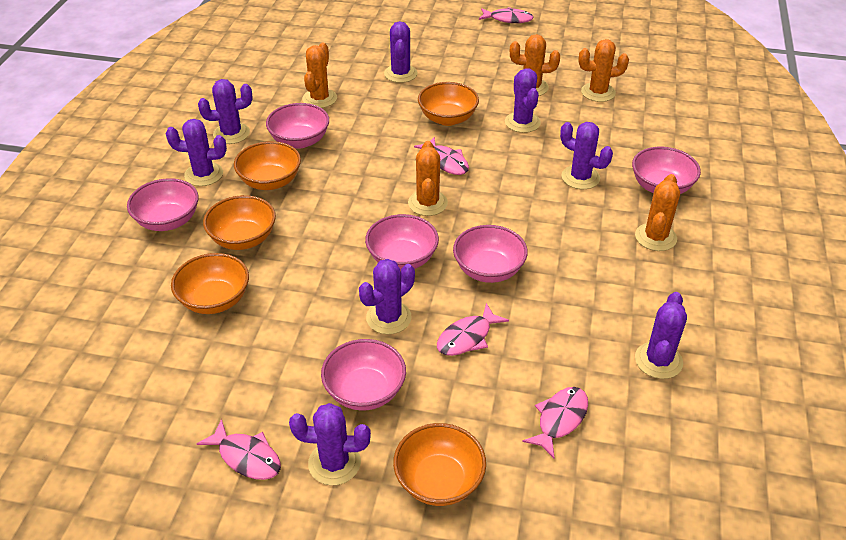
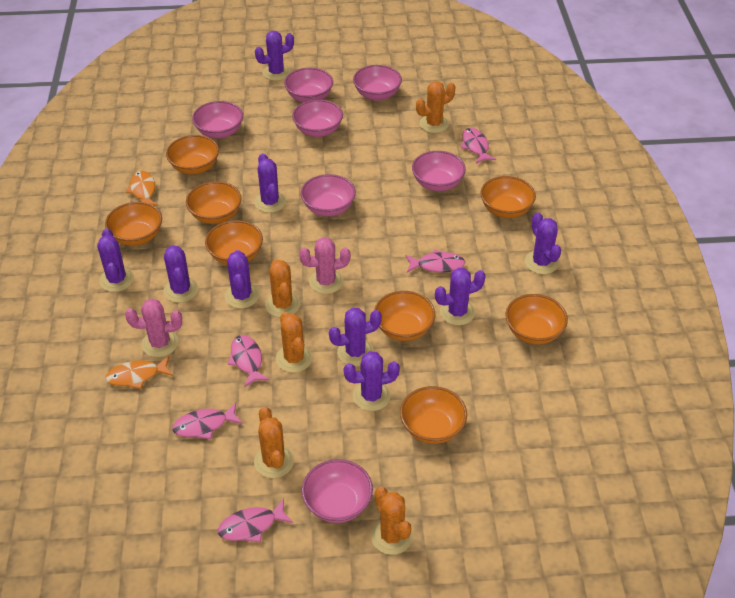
orange bowl: [171,253,249,314] [203,195,276,250] [234,141,301,190] [393,423,486,506] [418,82,479,126] = 5 -> [105,202,162,246] [166,135,219,174] [186,181,242,224] [205,220,263,265] [374,291,435,341] [400,386,467,444] [480,176,536,218] [506,294,568,345] = 8
orange fish: none = 0 -> [105,356,173,389] [125,171,158,206] = 2
pink bowl: [127,178,199,231] [266,103,329,149] [321,339,406,411] [365,214,439,271] [453,225,528,283] [632,147,701,194] = 6 -> [192,101,243,139] [284,68,333,102] [292,100,343,137] [301,174,356,216] [302,459,373,523] [353,65,402,101] [412,151,466,191] = 7
pink cactus: none = 0 -> [125,299,182,357] [299,237,351,294] = 2
purple cactus: [166,119,227,186] [198,79,253,144] [289,403,371,486] [359,259,415,334] [384,21,417,83] [505,68,541,133] [560,122,613,189] [635,292,687,379] = 8 -> [97,229,134,292] [164,245,198,303] [224,250,259,309] [254,153,286,213] [255,31,294,81] [329,308,382,366] [344,351,400,411] [435,268,486,325] [525,212,561,274] = 9

